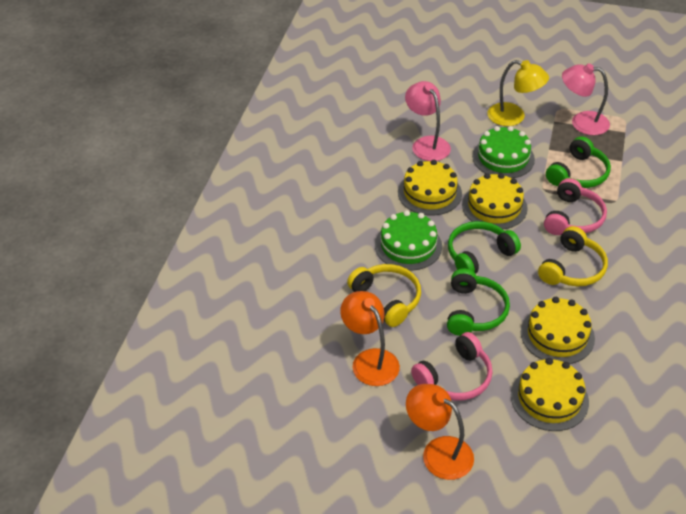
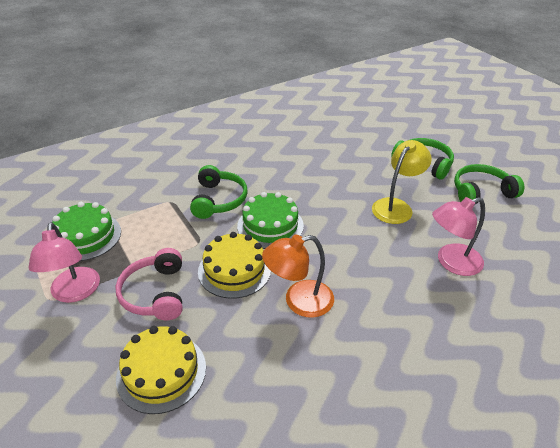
orange lamp: [340,291,400,386] [406,384,474,480] = 2 -> [262,235,334,318] = 1
pink headphones: [411,332,493,400] [544,178,607,235] = 2 -> [115,248,182,320] = 1
yellow cake: [398,160,462,216] [462,173,528,229] [511,358,589,431] [521,297,595,364] = 4 -> [116,326,206,414] [198,232,271,299] = 2
yellow headphones: [347,264,421,327] [538,226,608,286] = 2 -> none = 0

